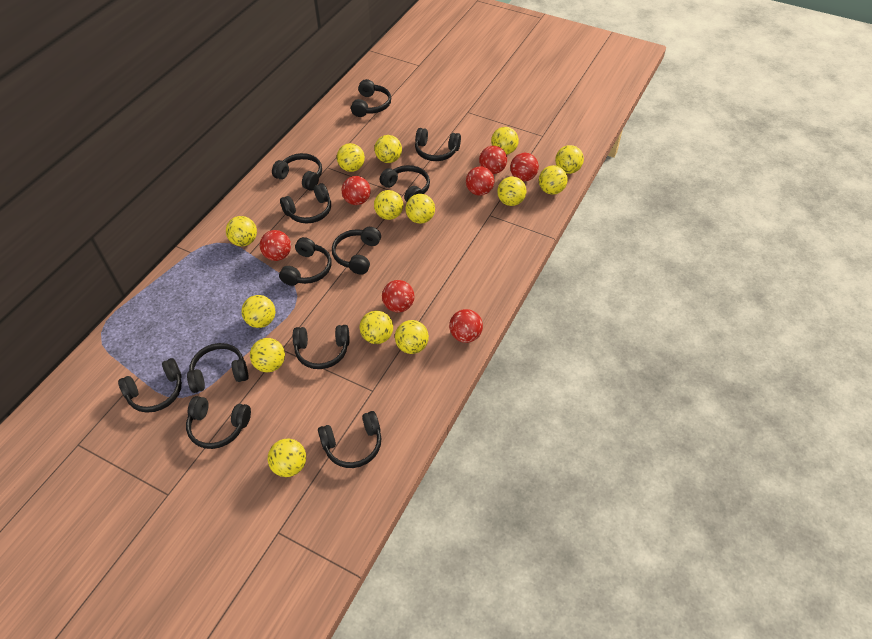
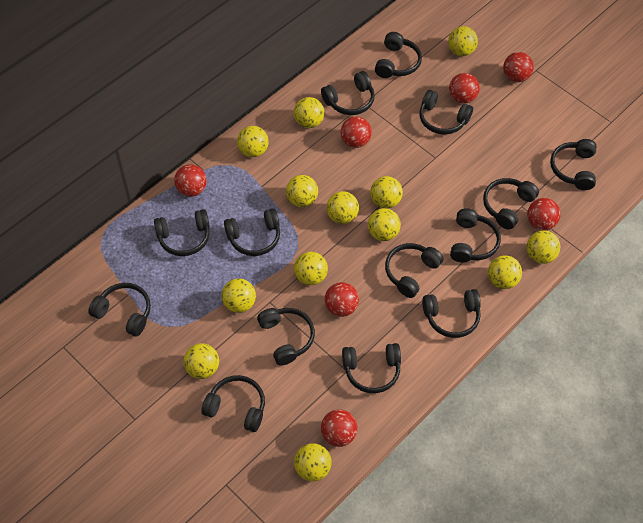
black headphones: [118,358,182,413] [186,396,251,449] [187,343,249,393] [272,153,322,191] [279,237,332,286] [280,183,331,224] [293,325,349,369] [318,411,382,468] [332,227,381,275] [351,79,391,117] [380,165,430,202] [415,128,461,161] = 12 -> [88,283,151,337] [154,209,210,256] [201,375,265,432] [224,208,280,256] [257,308,315,366] [321,71,375,115] [342,343,401,393] [375,32,422,78] [385,243,444,298] [419,90,473,135] [422,289,481,338] [450,208,501,263] [483,178,539,230] [550,139,596,190] = 14
yellow ball: [226,216,257,246] [242,295,275,328] [250,338,285,372] [268,439,306,477] [337,143,365,172] [360,311,393,344] [374,135,402,163] [374,190,403,220] [395,320,429,354] [406,194,435,224] [491,127,519,155] [497,176,527,206] [539,165,568,194] [555,145,584,174] = 14 -> [183,343,219,379] [221,278,256,313] [237,126,269,157] [286,175,318,207] [294,97,324,128] [294,252,328,285] [294,443,332,481] [326,191,359,224] [368,208,401,241] [370,176,403,209] [448,26,478,56] [488,255,522,289] [526,230,560,264] = 13

